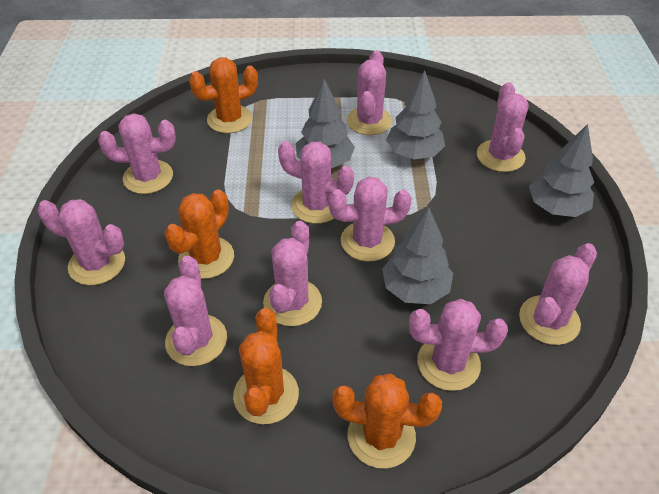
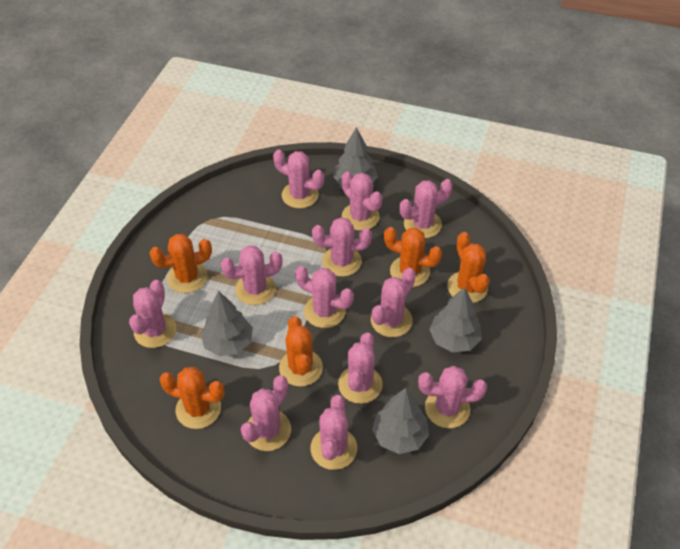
orange cactus: [164,190,234,279] [189,57,258,133] [233,308,299,424] [332,373,442,469] = 4 -> [150,234,212,293] [160,367,225,429] [279,316,323,387] [384,227,442,287] [447,232,490,303] = 5
pink cactus: [38,199,125,285] [98,113,176,194] [164,256,227,366] [263,221,322,326] [278,141,354,224] [328,177,412,262] [347,50,392,135] [409,299,508,391] [477,82,529,172] [519,243,597,345] = 10 -> [129,280,176,348] [221,245,283,305] [241,375,291,451] [273,150,324,208] [295,266,354,328] [310,395,357,470] [312,217,372,277] [338,332,383,404] [341,172,382,231] [371,268,416,337] [399,179,453,238] [418,366,487,428] = 12

